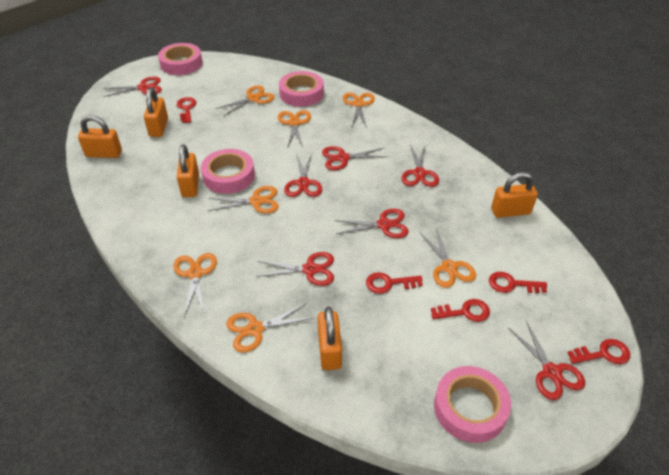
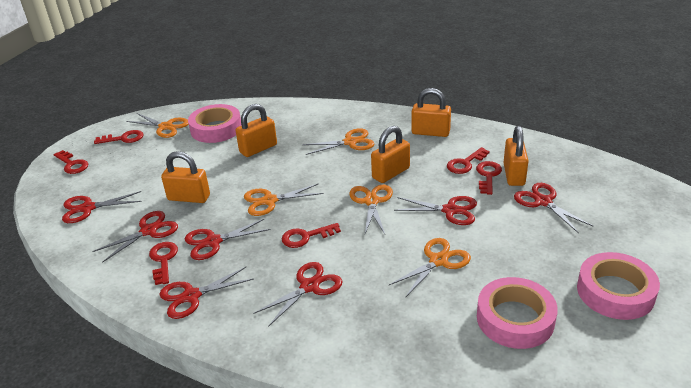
orange scissors: [173,253,217,316] [208,186,279,213] [216,85,274,116] [226,304,313,352] [278,110,311,149] [343,93,375,128] [420,228,476,288] = 7 -> [126,113,189,138] [244,183,323,216] [302,128,374,155] [349,185,393,234] [389,238,471,297] = 5
pink tape: [158,43,203,75] [201,149,255,194] [279,71,324,107] [434,366,511,443] = 4 -> [188,104,242,143] [477,277,558,349] [577,252,660,320] = 3
red key: [177,97,196,123] [366,272,423,294] [431,299,490,322] [489,272,547,293] [567,339,630,364] = 5 -> [54,150,88,174] [94,130,144,144] [149,242,178,285] [282,223,341,248] [447,147,490,174] [476,161,502,195] = 6

